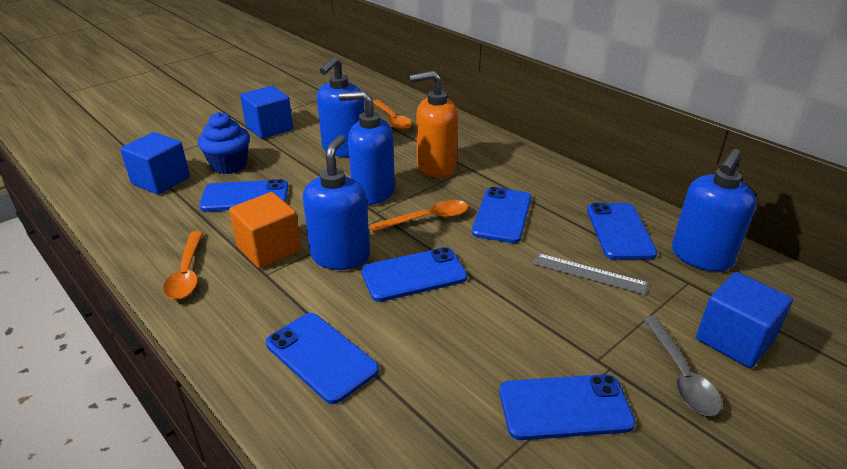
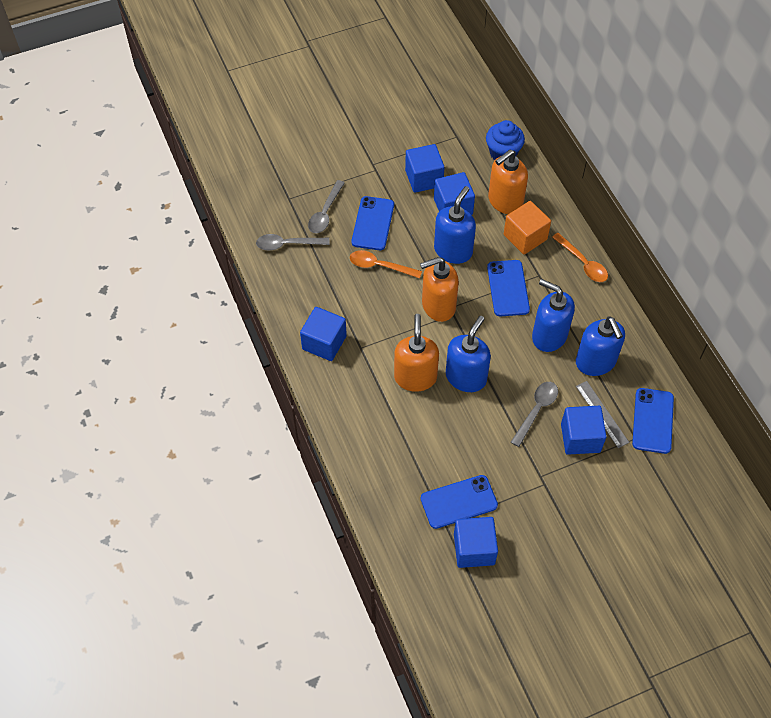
blue cube: [120,132,190,195] [240,86,293,139] [696,272,793,368] = 3 -> [300,307,347,361] [405,144,445,193] [434,172,475,215] [454,517,498,568] [561,406,607,455] = 5
blue phone: [199,179,288,211] [266,313,379,404] [361,247,467,302] [472,187,531,243] [499,374,636,440] [587,203,657,260] = 6 -> [351,196,394,250] [421,475,498,529] [487,260,530,317] [632,388,674,454] = 4
grey spoon: [643,316,722,416] = 1 -> [256,234,330,250] [308,180,345,233] [511,382,558,447] = 3
orange soap dispenser: [410,71,458,178] = 1 -> [394,314,439,392] [420,257,459,322] [488,150,528,214] = 3
orange spoon: [163,231,203,300] [370,200,468,233] [373,100,412,130] = 3 -> [350,250,422,278] [552,233,608,282] = 2

